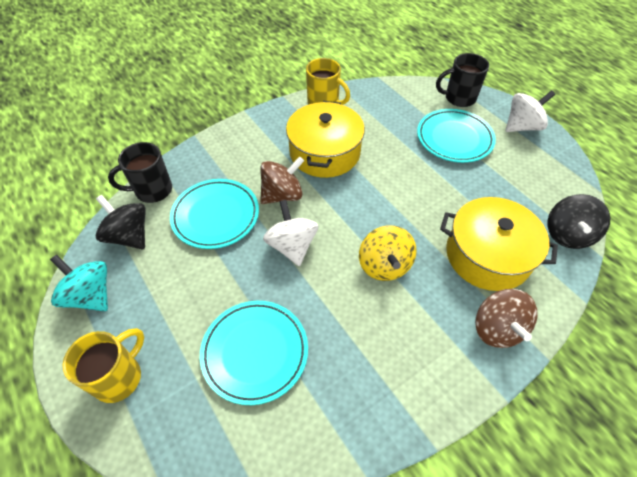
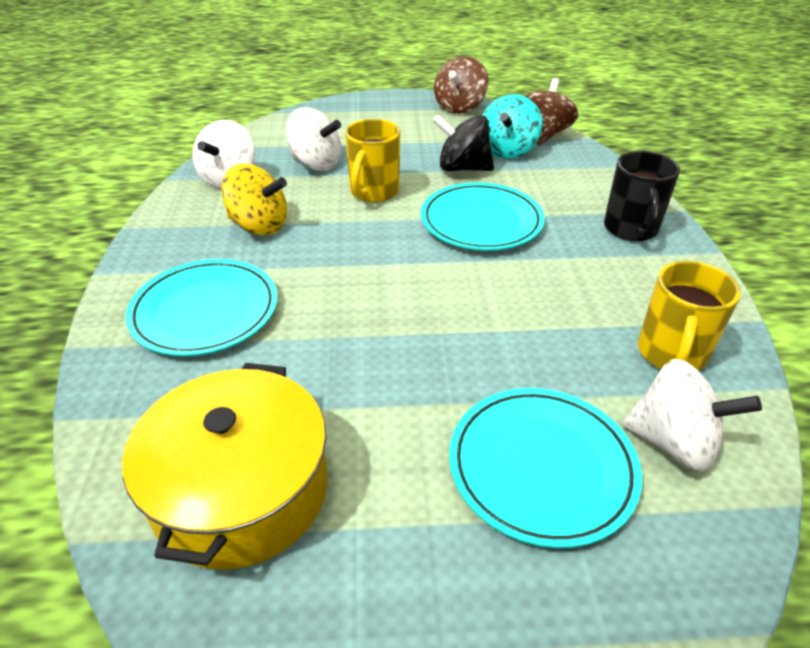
black mug: [108,142,172,203] [436,53,489,107] = 2 -> [604,151,680,241] = 1
black spinning top: [96,195,146,249] [548,194,610,249] = 2 -> [432,114,494,171] = 1
white spinning top: [263,200,319,266] [506,90,555,132] = 2 -> [193,120,255,189] [286,107,341,171] [622,359,762,472] = 3
yellow pot: [286,101,365,178] [440,197,558,291] = 2 -> [122,363,328,570] = 1

